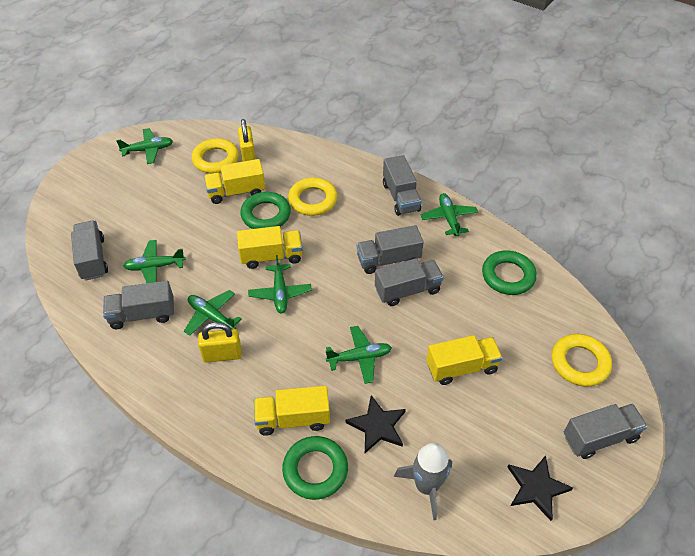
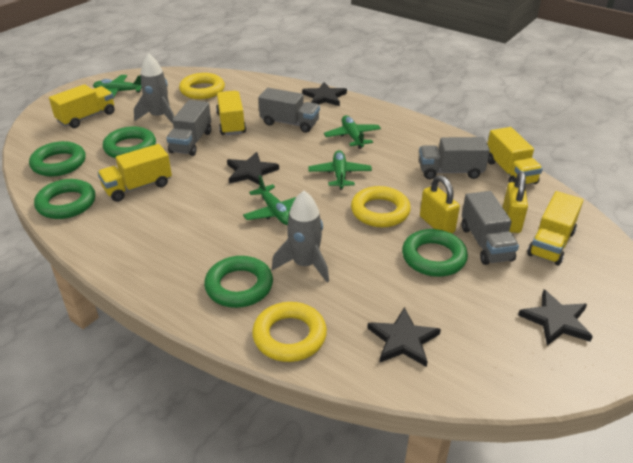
black star: [346,395,406,453] [507,455,573,521] = 2 -> [227,152,279,185] [302,82,347,106] [367,307,441,367] [518,290,593,346] = 4
green plane: [116,128,173,164] [123,240,186,283] [184,290,242,336] [248,255,312,313] [326,326,392,384] [420,193,478,236] = 6 -> [93,75,141,97] [243,175,296,225] [308,150,372,190] [324,115,381,149] = 4
green ring: [240,192,291,229] [282,436,348,500] [482,250,537,295] = 3 -> [29,141,85,177] [34,179,95,219] [103,127,156,158] [204,256,273,308] [402,229,468,277] = 5
grey rocket: [394,443,452,520] = 1 -> [134,53,174,124] [272,191,329,282] = 2
grey truck: [71,221,108,281] [103,281,174,329] [357,225,424,274] [375,258,444,306] [383,155,422,216] [564,404,648,459] = 6 -> [166,100,211,156] [258,88,320,133] [419,137,490,179] [461,191,519,265] = 4
yellow truck: [204,159,265,204] [237,226,303,269] [254,386,330,436] [426,335,503,385] = 4 -> [49,84,115,128] [98,144,172,202] [216,91,246,135] [488,127,543,185] [527,191,583,265] = 5

